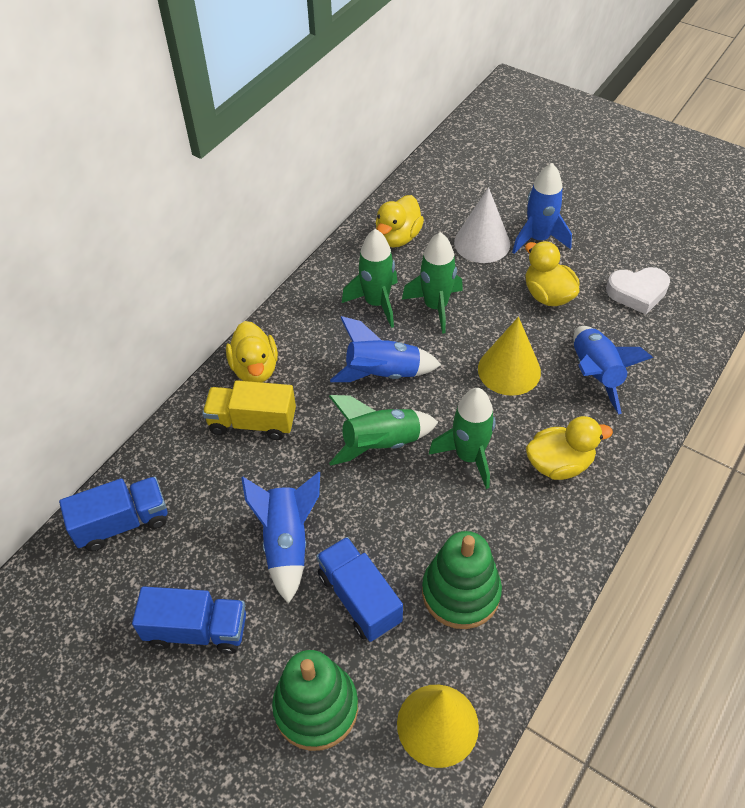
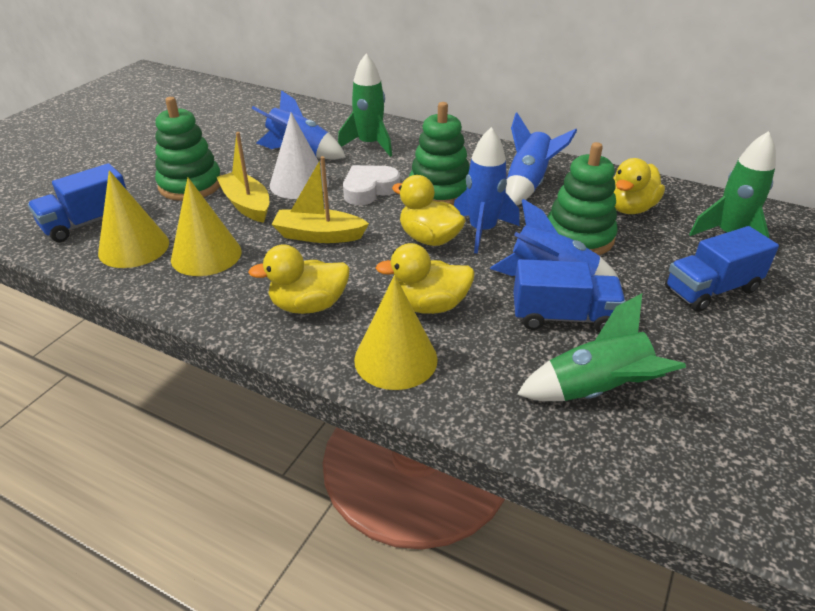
green rocket: [329,395,438,466] [342,229,398,328] [402,232,463,334] [429,388,495,489] = 4 -> [338,54,392,157] [517,294,686,401] [689,131,776,238] = 3
green stacking toy: [272,650,358,751] [422,531,502,629] = 2 -> [155,97,221,201] [409,102,470,206] [547,142,618,255] = 3
yellow boat: none = 0 -> [217,132,269,223] [271,156,369,243] = 2
yellow cone: [397,685,479,768] [478,317,541,396] = 2 -> [98,170,169,268] [171,178,241,276] [354,275,438,390] = 3
yellow truck: [202,380,296,440] = 1 -> none = 0

